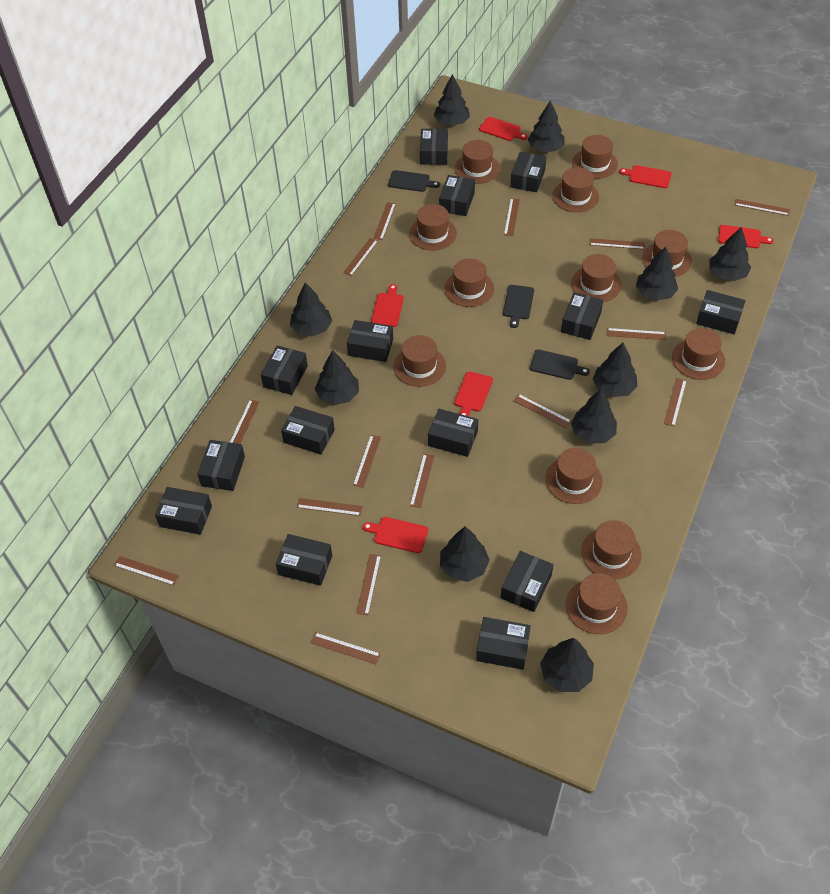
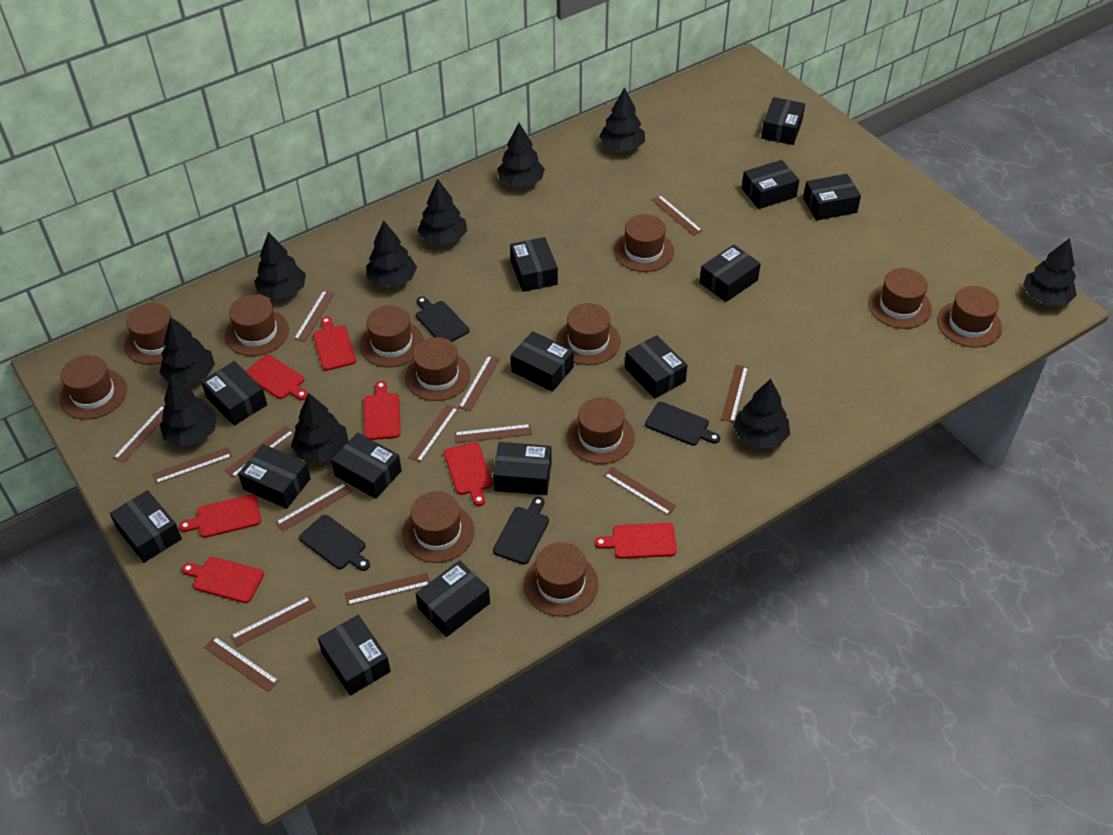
black cutting board: [388,170,440,192] [503,285,534,328] [530,350,590,380] = 3 -> [299,515,370,571] [416,296,469,342] [493,497,549,565] [645,402,720,446] = 4
brown ruler: [114,556,179,586] [229,399,260,444] [297,498,363,516] [311,632,381,665] [343,238,378,276] [353,435,381,488] [356,554,381,615] [373,202,396,240] [410,454,434,508] [504,198,520,236] [513,394,571,428] [590,238,645,249] [607,328,666,340] [664,378,687,427] [735,199,790,216] = 15 -> [113,405,164,463] [152,447,233,484] [204,637,279,692] [225,425,294,478] [231,596,316,647] [275,483,352,532] [294,290,335,342] [345,573,430,605] [408,404,458,462] [454,424,532,443] [459,355,500,411] [604,467,677,515] [651,195,702,236] [721,365,748,423] = 14
red cutting board: [363,517,428,553] [371,284,404,327] [454,371,493,416] [479,117,527,141] [619,165,672,188] [718,225,774,248] = 6 -> [179,494,261,538] [182,557,264,603] [245,355,308,400] [313,316,356,371] [364,381,401,440] [444,442,492,506] [594,523,676,559] = 7

